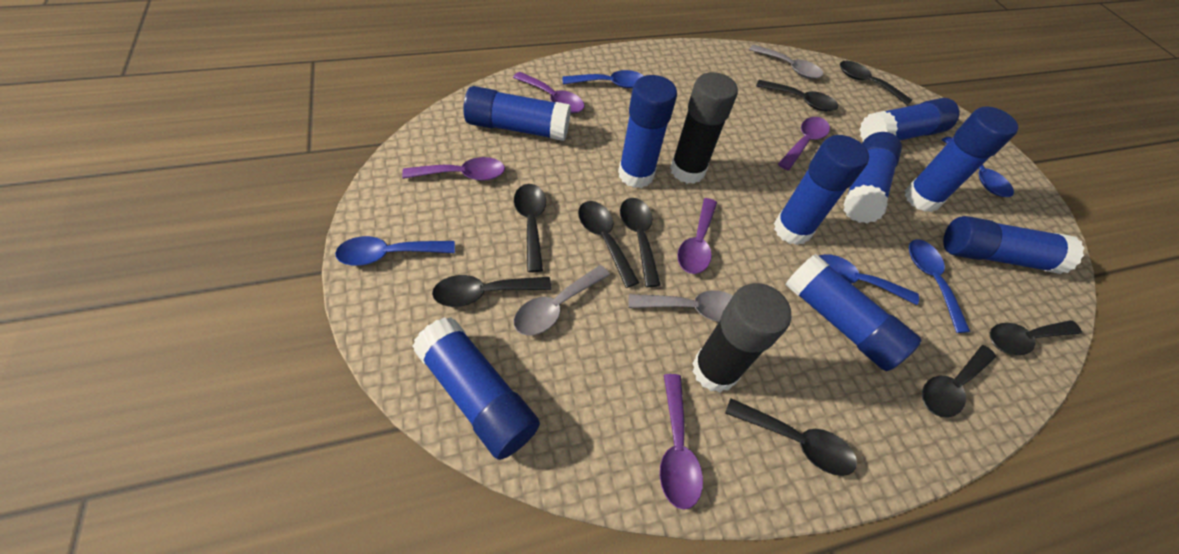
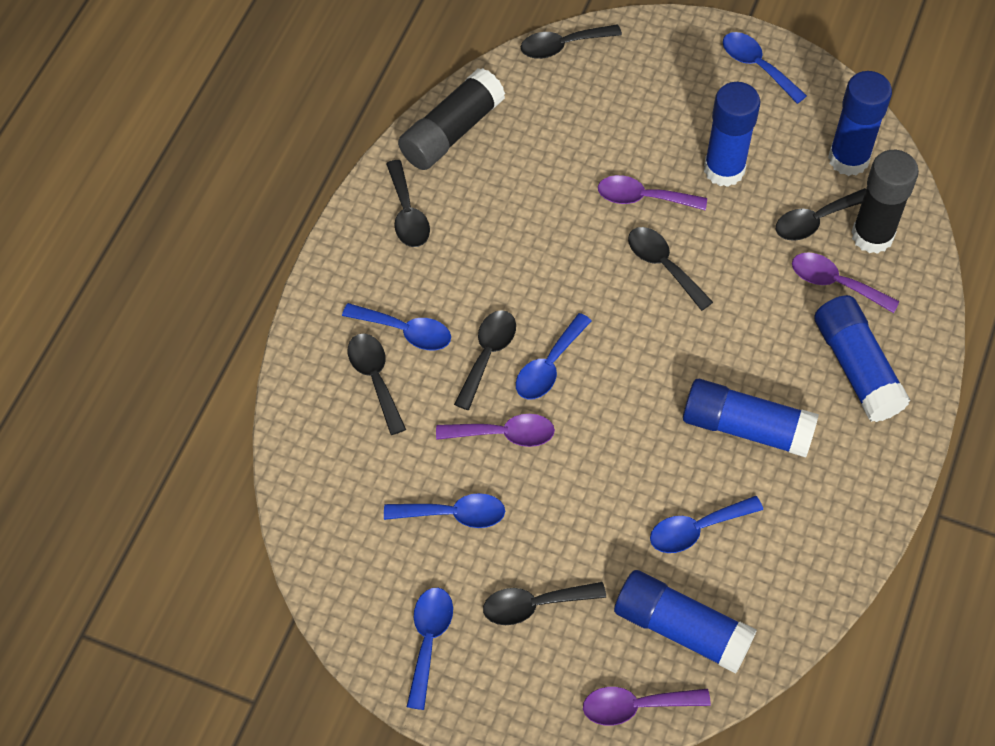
black spoon: [432,275,552,307] [514,184,546,272] [578,201,639,288] [620,198,661,287] [725,398,857,476] [756,80,838,111] [840,61,912,105] [922,345,996,418] [990,320,1082,355] = 9 -> [348,333,406,435] [386,160,430,247] [454,310,516,410] [483,582,606,625] [521,24,622,59] [628,227,713,311] [776,188,866,241] = 7
blue glue stick: [412,317,540,460] [463,86,571,141] [618,75,677,188] [774,135,869,245] [785,254,922,371] [843,132,902,223] [860,98,959,141] [904,106,1018,212] [943,216,1084,274] = 9 -> [614,570,757,674] [683,379,819,457] [704,82,760,187] [814,295,910,422] [828,71,892,176] = 5
blue spoon: [335,236,455,266] [562,70,644,88] [819,254,919,305] [909,239,970,333] [942,137,1014,197] = 5 -> [342,303,451,350] [384,493,505,528] [407,588,453,710] [516,313,592,399] [650,496,763,553] [723,32,807,104] = 6
grey spoon: [514,265,610,336] [629,290,733,322] [749,44,823,79] = 3 -> none = 0
purple spoon: [402,157,505,181] [513,72,584,113] [660,374,703,510] [677,198,717,274] [778,117,830,170] = 5 -> [436,414,555,447] [583,687,711,725] [598,175,707,210] [792,252,900,313] = 4

